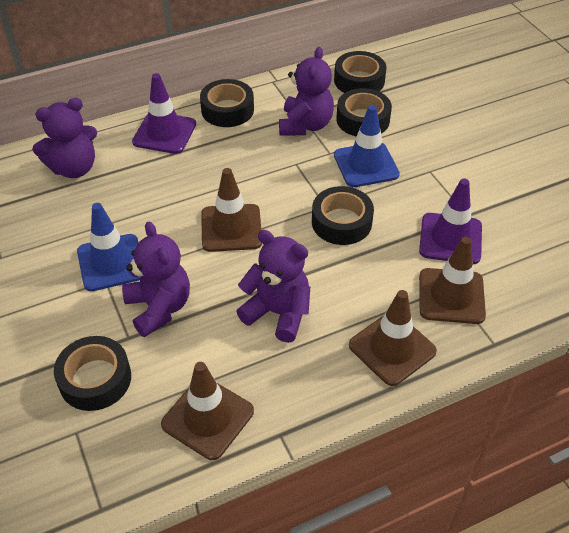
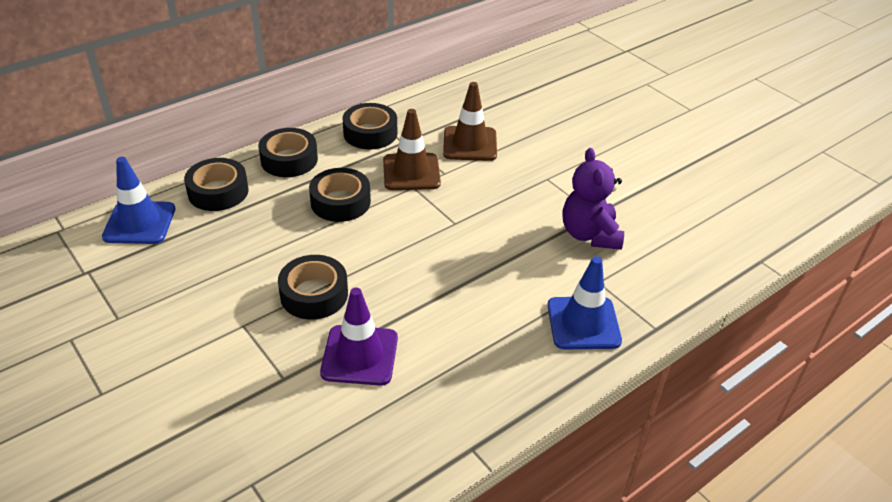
brown traffic cone: [161,362,254,460] [201,168,262,252] [349,290,437,386] [419,237,486,324] = 4 -> [383,109,441,190] [443,82,497,161] = 2
purple teddy bear: [32,98,97,178] [122,222,190,337] [236,230,310,343] [279,47,334,136] = 4 -> [563,148,624,250] = 1
purple traffic cone: [132,73,196,154] [419,179,482,264] = 2 -> [320,287,398,386] = 1

